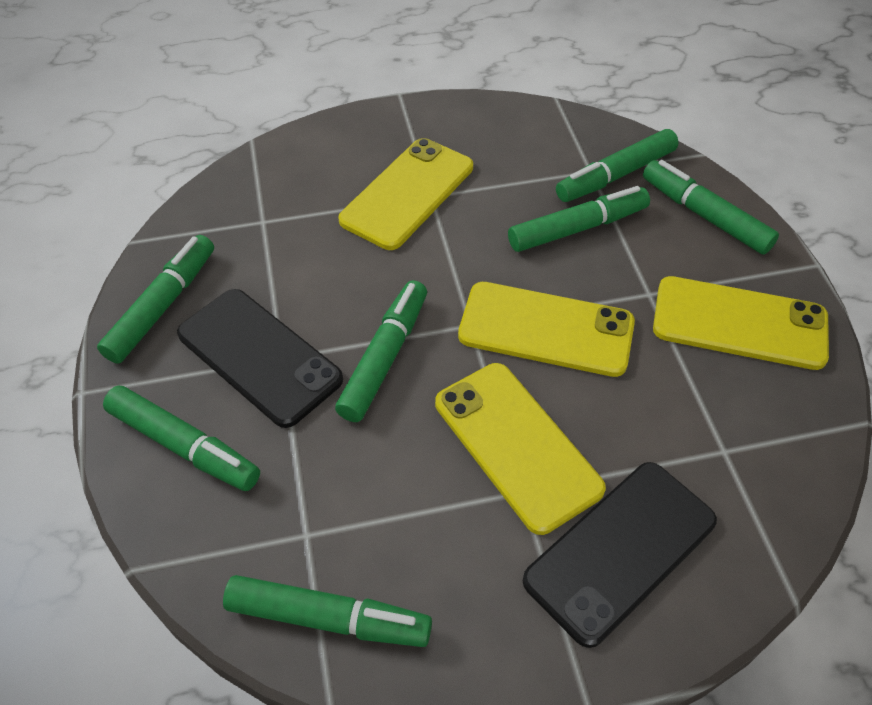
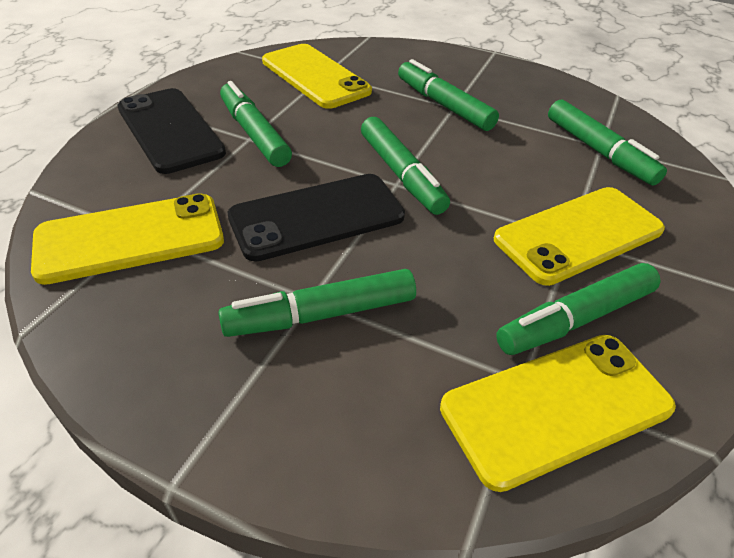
green marker: [97,235,214,364] [103,386,260,491] [223,575,432,647] [335,280,427,422] [508,186,650,252] [556,129,678,202] [643,160,779,255] = 7 -> [218,269,416,337] [220,81,292,167] [361,117,450,215] [398,59,499,131] [496,263,661,355] [548,100,667,186] = 6

